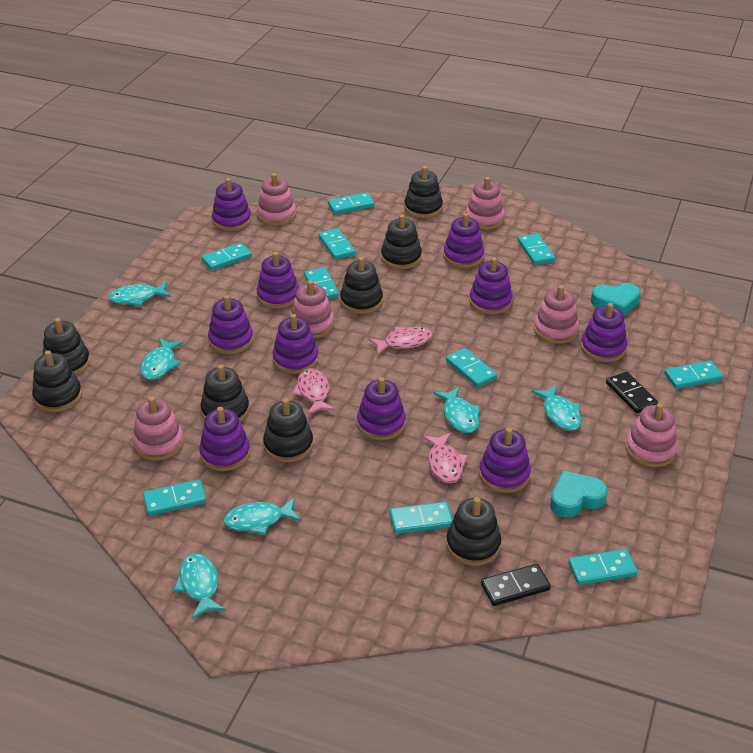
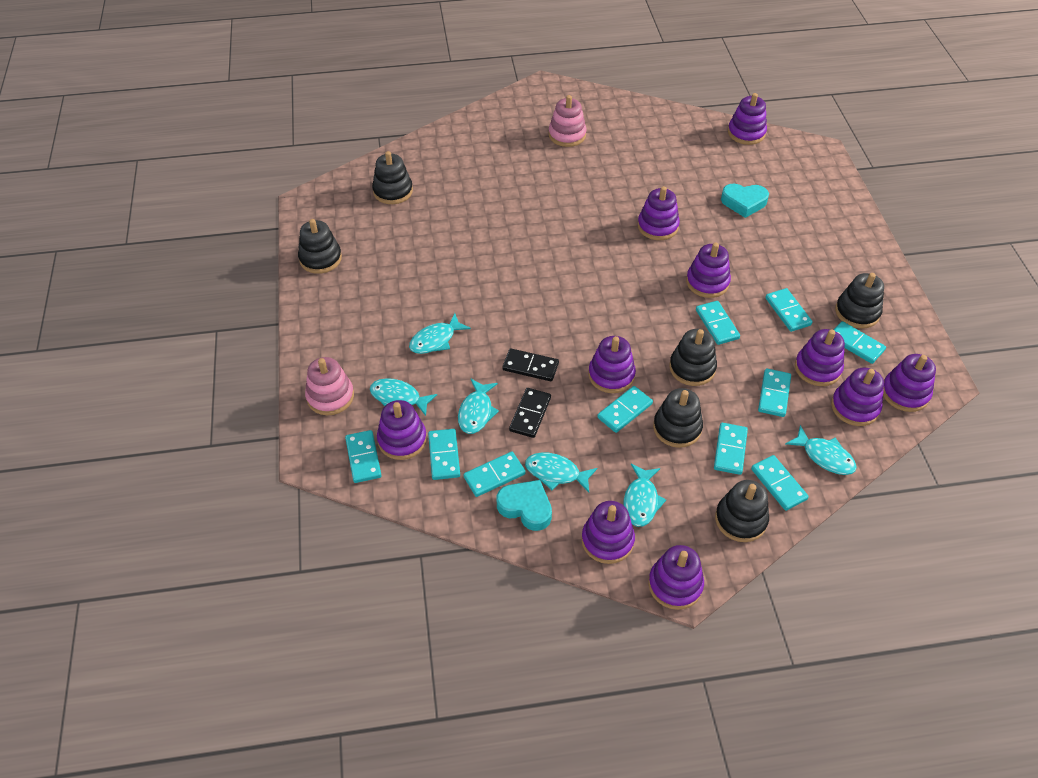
black stacking toy: [32,350,82,412] [43,318,90,375] [200,364,249,422] [263,398,313,462] [340,257,383,314] [381,214,422,269] [404,166,443,218] [446,497,501,566] = 8 -> [298,219,342,274] [372,151,413,204] [653,388,703,448] [669,329,717,386] [715,480,769,542] [835,273,884,329] = 6
pink fish: [292,368,335,415] [368,327,433,355] [423,432,468,483] = 3 -> none = 0
pink stacking toy: [133,396,184,460] [257,173,296,226] [291,280,334,338] [466,177,505,230] [534,285,579,344] [626,403,678,467] = 6 -> [305,357,354,415] [549,95,587,147] = 2

